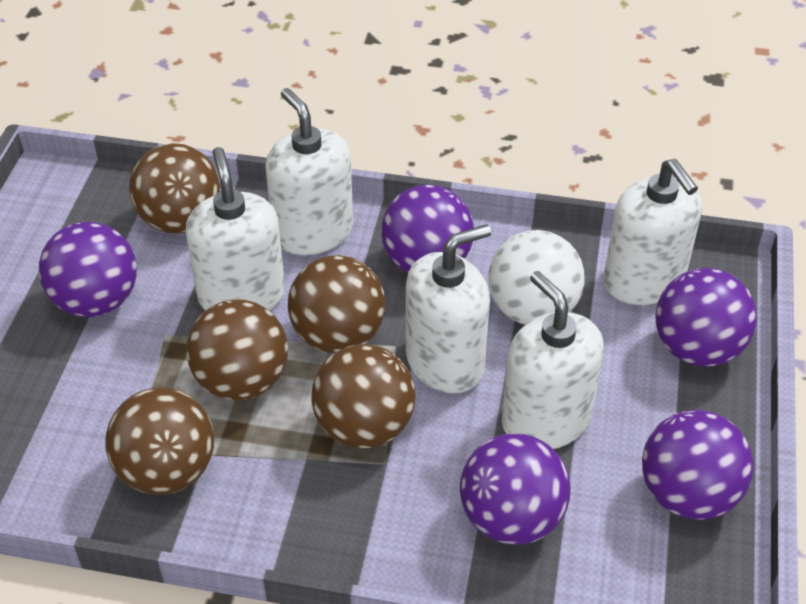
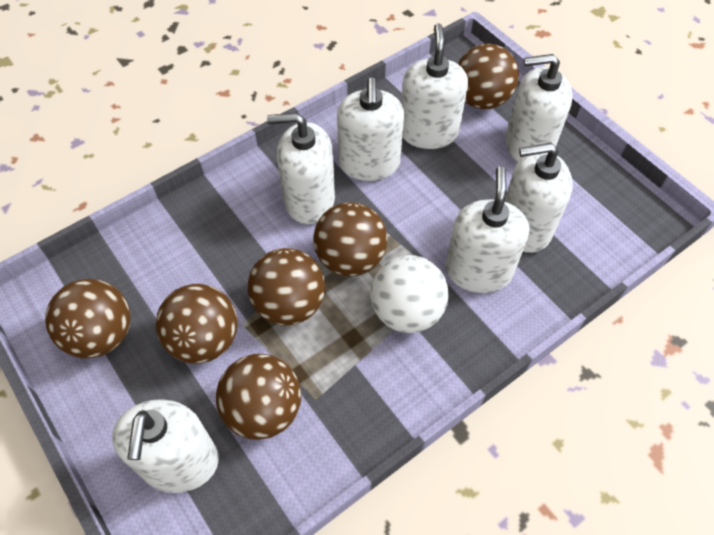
brown ball: [105,387,214,495] [129,143,220,234] [186,299,288,400] [288,255,386,353] [311,344,416,449] = 5 -> [45,279,131,358] [156,284,238,364] [216,354,301,440] [248,248,325,325] [313,202,387,276] [458,44,519,109] = 6
purple ball: [39,222,137,317] [381,184,474,273] [460,434,571,545] [642,410,753,520] [655,268,757,367] = 5 -> none = 0
white soap dispenser: [186,147,285,311] [265,88,353,255] [406,224,491,393] [502,271,604,449] [603,159,702,305] = 5 -> [112,399,219,493] [267,113,335,224] [337,78,404,181] [401,23,468,149] [445,166,530,293] [505,54,573,162] [505,143,573,253] = 7

